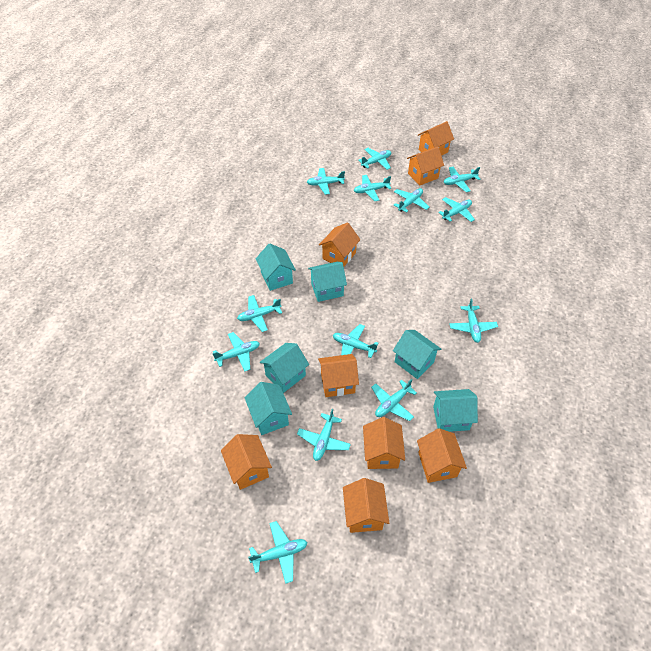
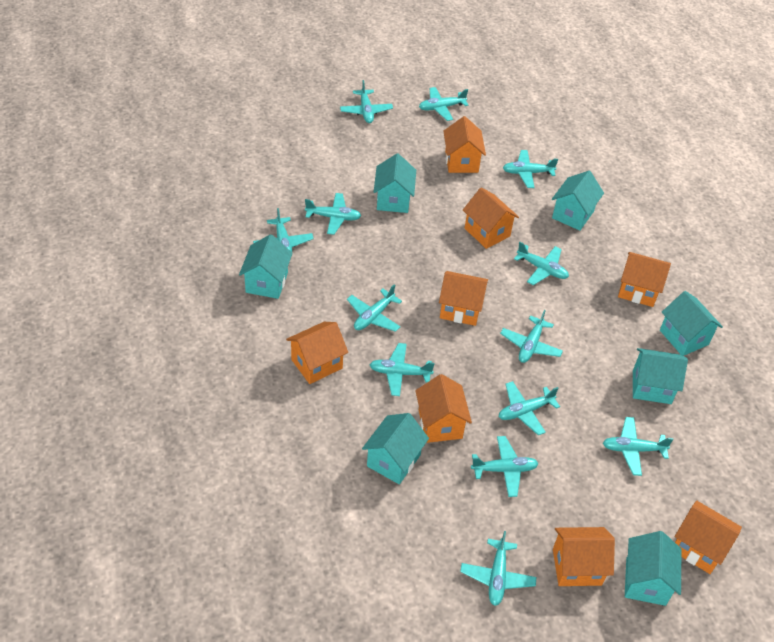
turquoise house: [244,382,292,435] [256,243,296,291] [260,343,309,393] [308,262,347,302] [393,330,441,379] [433,389,478,432] = 6 -> [239,234,293,299] [362,413,429,484] [374,154,416,213] [552,171,604,231] [625,531,682,606] [633,348,688,404] [660,291,723,356] = 7

